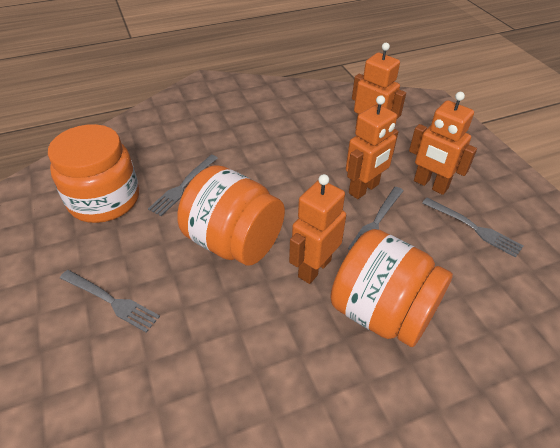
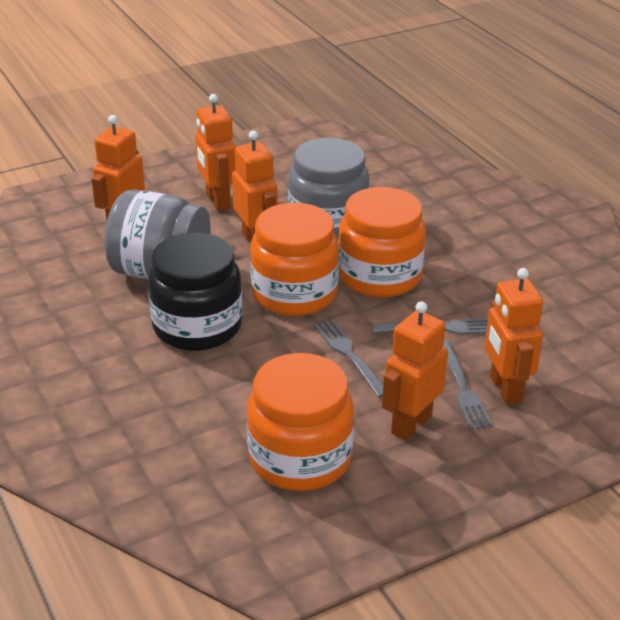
black jar: none = 0 -> [148,233,242,351] = 1
grey fork: [60,270,160,333] [148,155,218,216] [348,187,403,250] [422,198,523,258] = 4 -> [314,320,383,398] [372,318,488,334] [443,340,493,430] = 3
grey jar: none = 0 -> [104,189,211,279] [288,138,369,240] = 2
orange robot: [289,174,346,284] [346,95,398,199] [352,43,406,129] [409,92,477,195] = 4 -> [91,115,145,220] [195,94,236,211] [232,131,278,240] [382,301,448,441] [485,268,543,405] = 5

